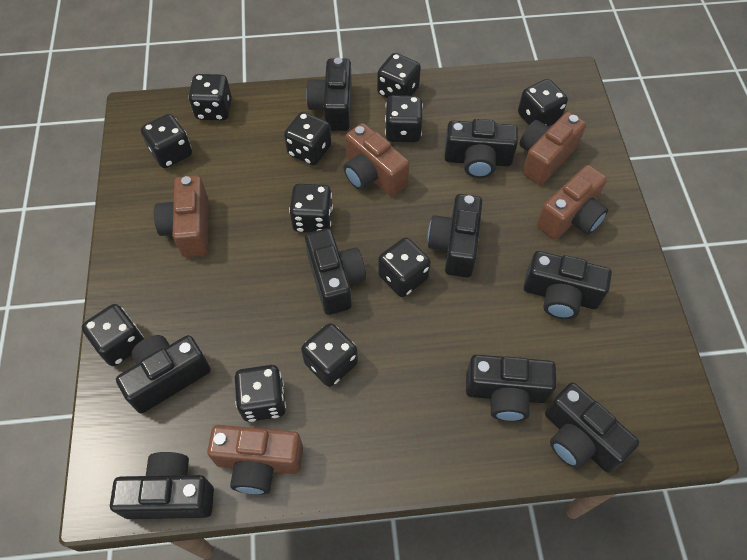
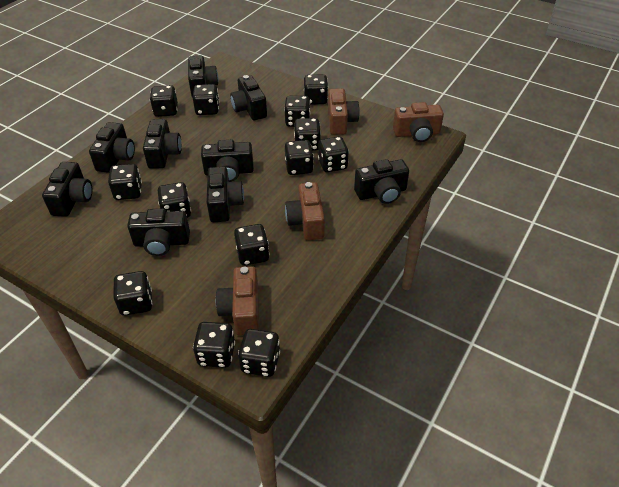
black dice: [82,304,144,366] [141,114,192,168] [188,74,232,120] [235,365,286,422] [284,112,331,165] [289,183,333,233] [301,323,358,387] [377,53,421,98] [378,238,431,297] [385,95,423,142] [518,79,568,127] = 11 -> [108,164,142,200] [113,271,152,316] [150,85,178,117] [158,182,191,218] [193,84,219,115] [193,322,235,368] [234,224,270,266] [238,329,280,377] [284,96,310,127] [285,140,314,175] [294,118,321,151] [304,74,328,105] [318,137,349,172] = 13
brown camera: [154,175,208,257] [207,425,303,495] [344,123,409,196] [519,112,586,185] [537,165,608,239] = 5 -> [216,266,259,335] [285,182,325,240] [328,89,360,135] [393,102,444,142] = 4

